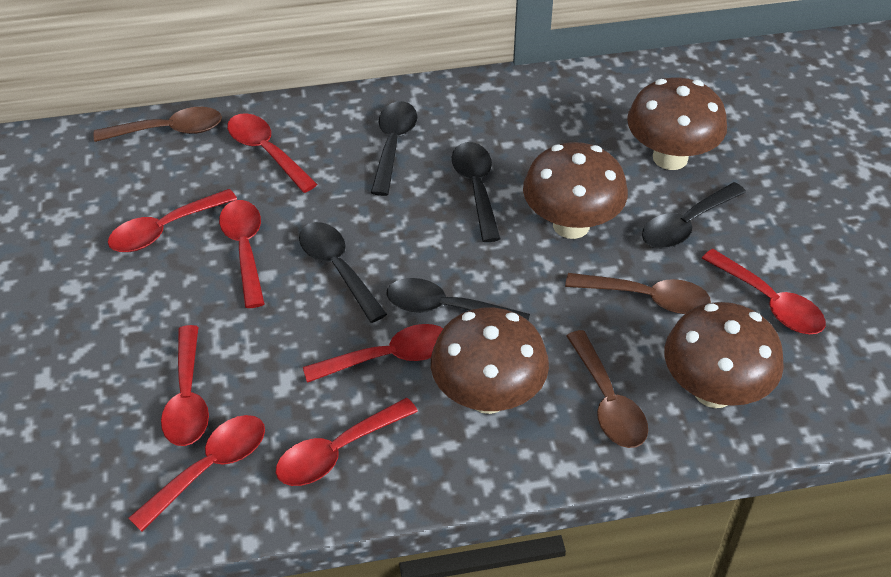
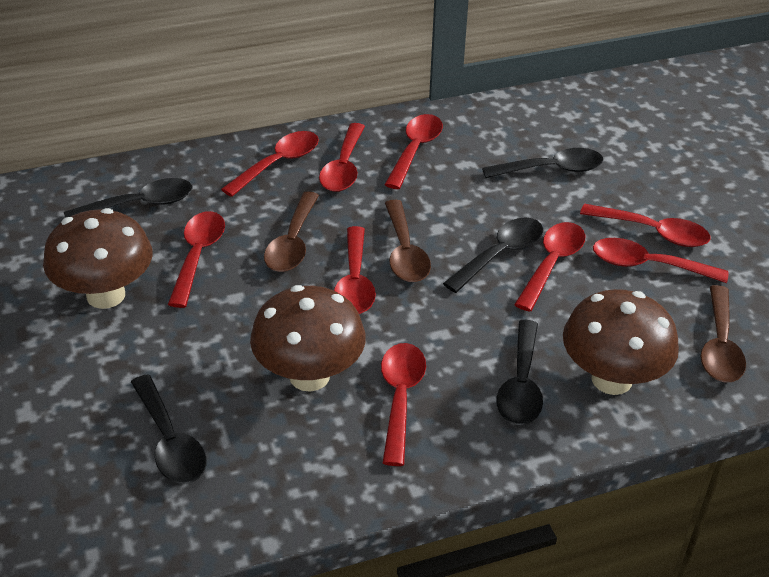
brown mushroom: [431,308,549,414] [523,142,628,239] [627,77,727,170] [664,302,784,408] = 4 -> [43,208,152,309] [250,285,366,392] [563,289,679,395] = 3
red spoon: [108,189,237,252] [128,415,265,532] [161,325,209,446] [219,200,265,308] [227,113,317,193] [276,398,418,486] [303,324,443,383] [702,249,826,334] = 8 -> [168,211,225,308] [221,131,319,197] [319,123,365,192] [334,226,376,314] [381,343,426,466] [384,114,443,189] [514,222,585,312] [580,204,710,247] [593,238,729,283] = 9

